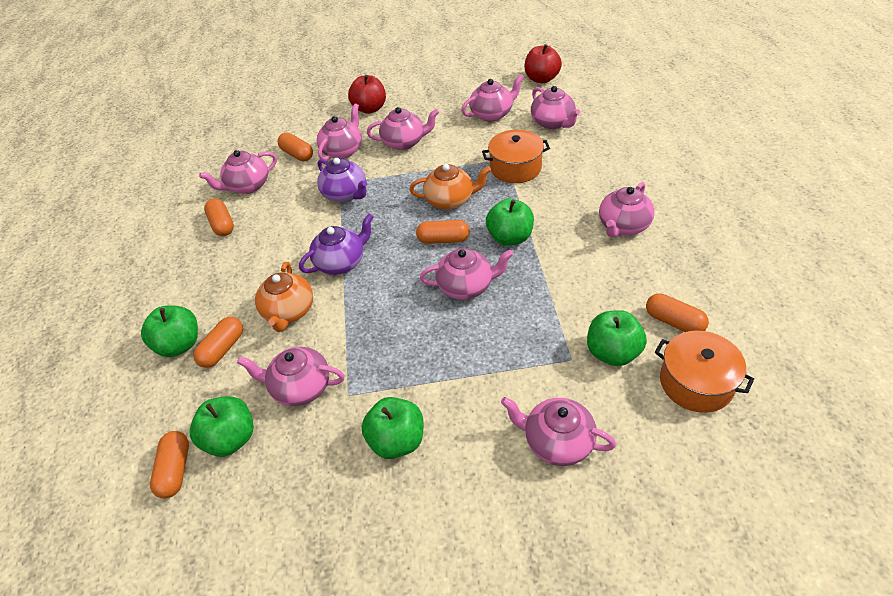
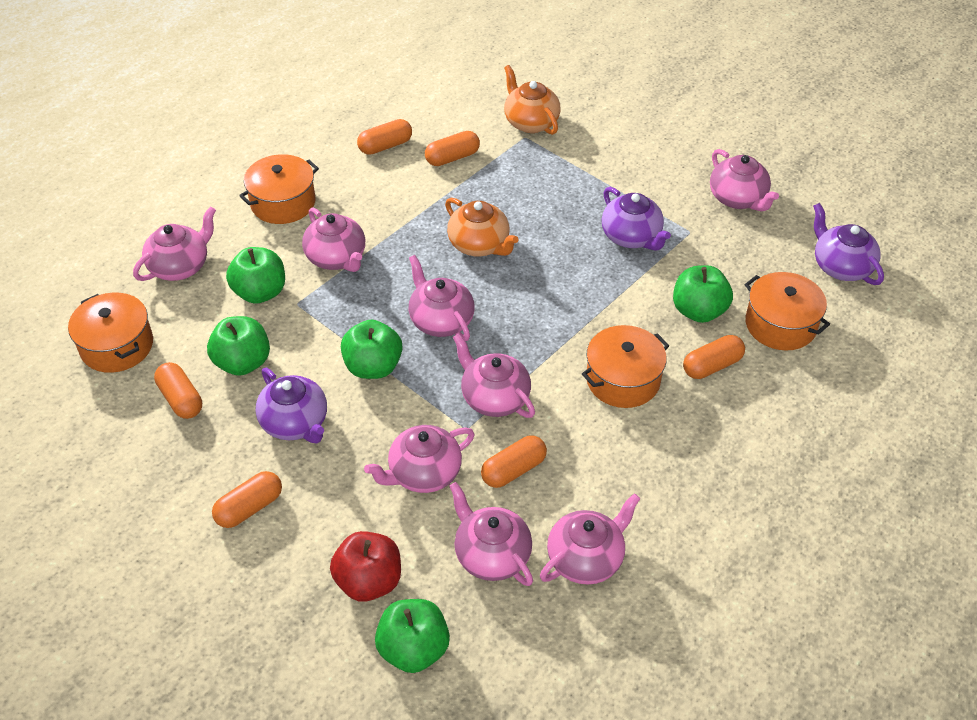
orange pot: [482,130,550,183] [655,331,754,413] = 2 -> [68,293,153,373] [239,154,319,224] [582,325,670,408] [745,272,830,350] = 4
pink teapot: [199,150,277,194] [237,347,345,406] [317,103,362,160] [367,107,439,150] [420,248,514,300] [461,74,524,121] [501,397,616,466] [531,86,580,129] [599,182,655,238] = 9 -> [133,206,216,281] [302,207,365,272] [364,425,475,493] [409,255,475,341] [449,482,533,586] [453,333,535,418] [540,493,641,585] [710,149,779,211] = 8
purple teapot: [299,213,374,275] [317,158,367,202] = 2 -> [255,368,327,443] [602,187,671,251] [813,203,884,285] = 3
red apple: [348,75,386,114] [524,44,562,83] = 2 -> [330,531,401,602] = 1

